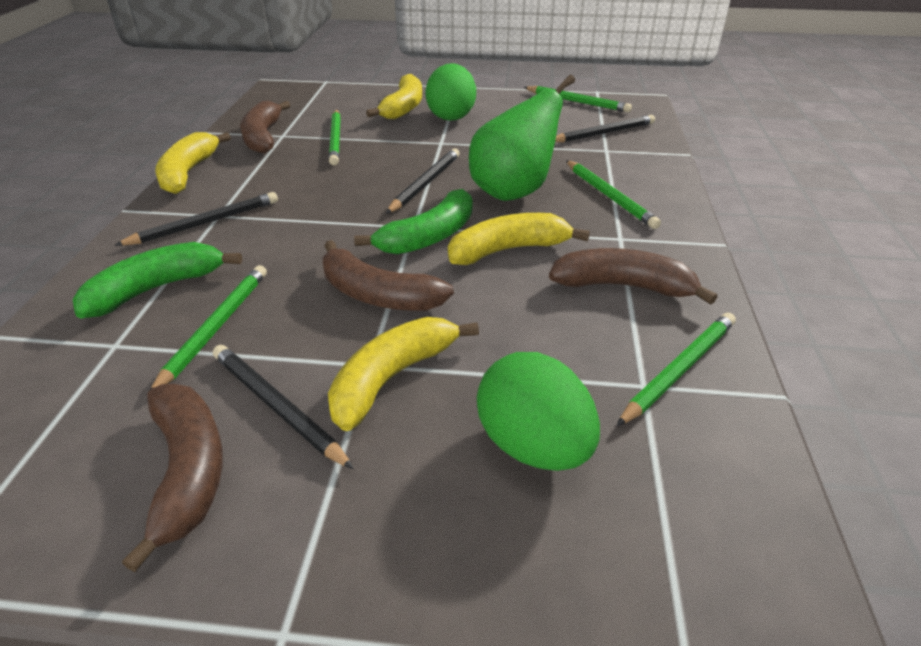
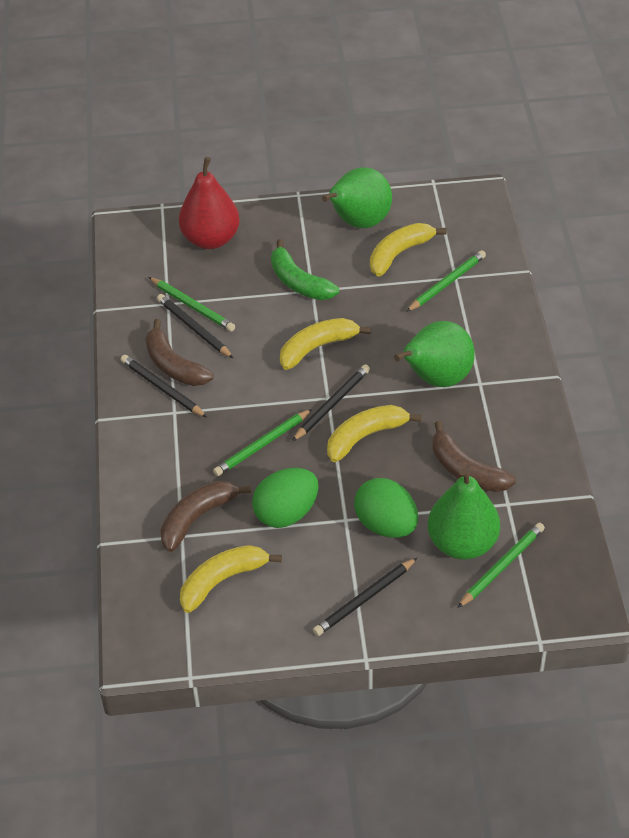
brown banana: [122,384,222,572] [240,101,290,153] [322,240,454,311] [549,248,717,305] = 4 -> [145,319,214,386] [160,481,251,552] [432,421,516,492] = 3
green banana: [73,242,242,319] [354,189,472,254] = 2 -> [271,239,339,300] = 1
green pear: [469,75,575,201] = 1 -> [322,167,392,228] [394,321,475,387] [428,468,500,560] = 3
green pencil: [150,265,267,390] [329,110,341,166] [524,86,632,112] [566,160,661,229] [617,312,736,426] = 5 -> [149,277,235,332] [213,409,312,476] [406,250,486,312] [458,523,545,608] = 4
red pear: none = 0 -> [179,157,240,249] = 1

